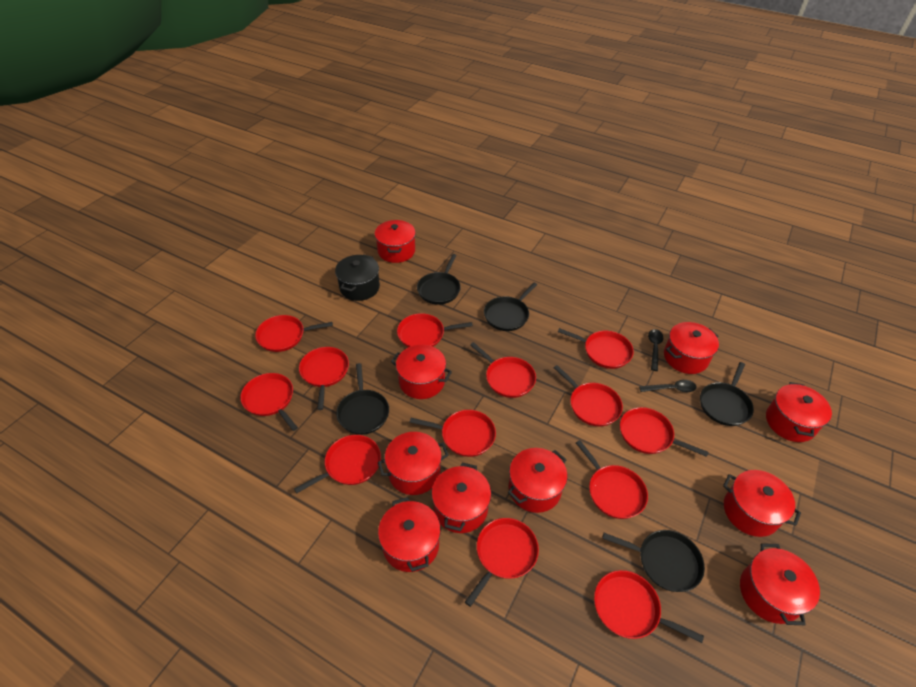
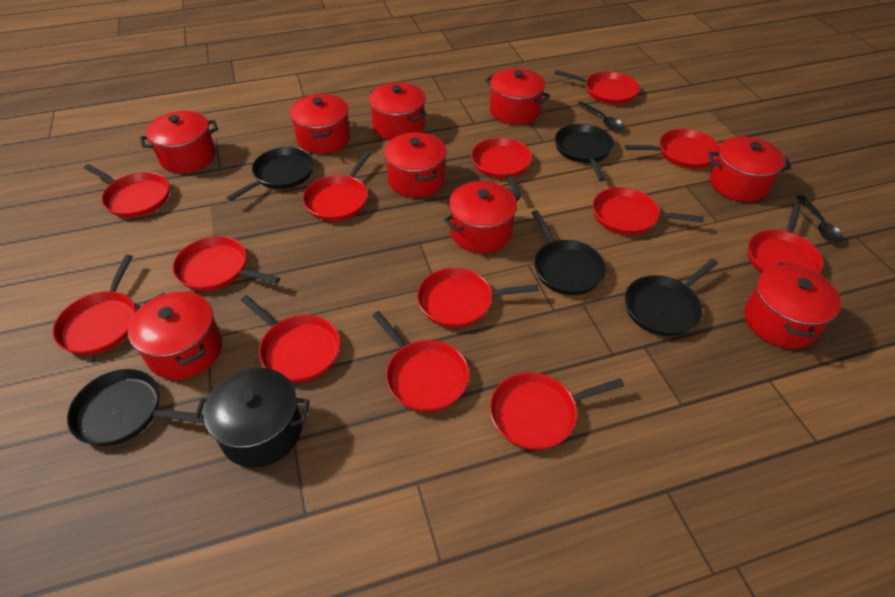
red pot: [375,220,416,263] [378,432,449,495] [378,497,441,572] [391,345,452,399] [432,463,491,533] [508,448,567,513] [664,322,719,374] [723,470,801,537] [740,543,820,625] [766,382,832,442] = 10 -> [128,291,222,380] [140,111,218,173] [289,94,350,154] [369,82,427,140] [384,132,447,198] [443,181,520,253] [485,68,550,125] [708,136,791,202] [744,262,841,349] = 9

